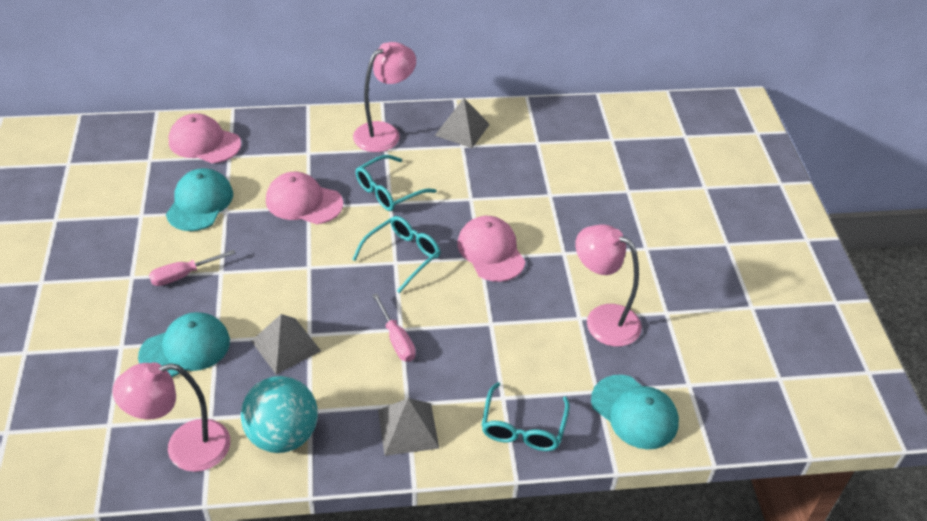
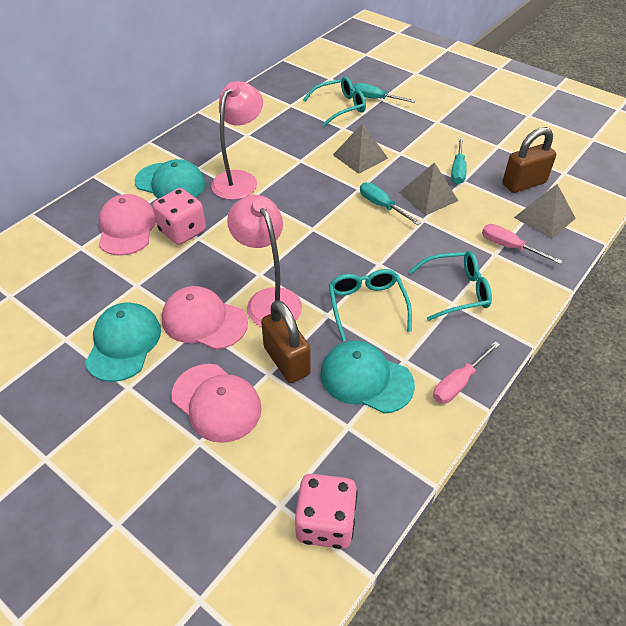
brown padlock: none = 0 -> [261,300,311,383] [502,127,556,193] = 2
pink dice: none = 0 -> [153,188,206,245] [295,474,358,549] = 2
pink lamp: [112,362,230,472] [353,42,416,152] [575,224,642,347] = 3 -> [211,81,263,200] [227,195,302,327] = 2
turquoise ball: [241,376,318,453] = 1 -> none = 0
turquoise screwdriver: none = 0 -> [353,83,415,103] [360,182,421,225] [451,138,467,184] = 3

